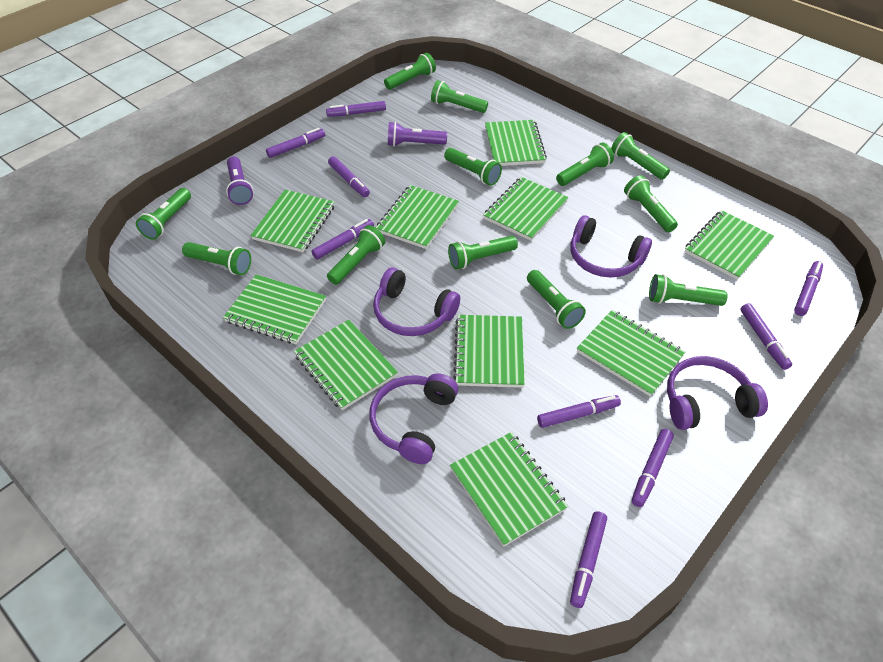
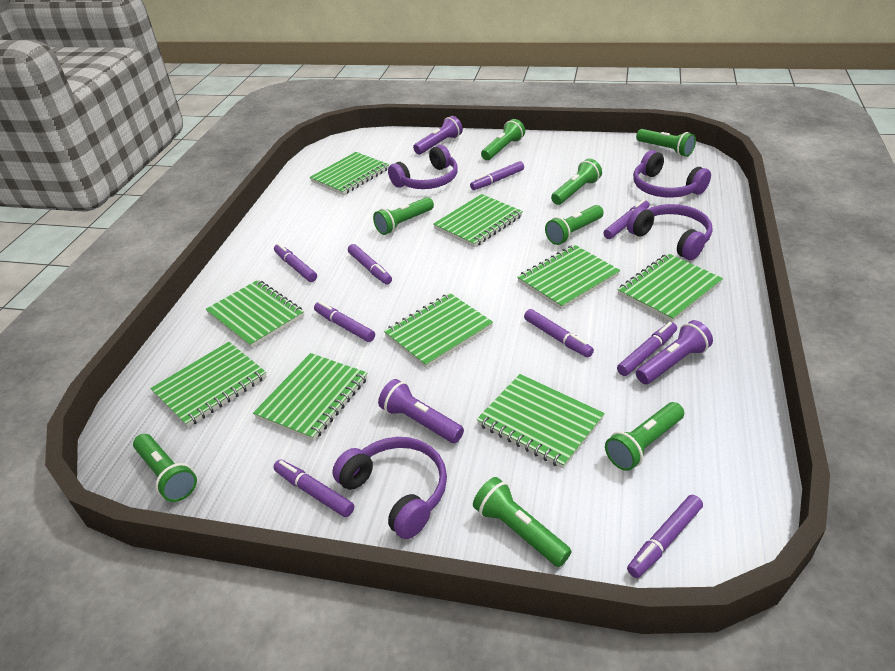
green flashlight: [136,188,191,240] [182,242,251,275] [327,225,385,285] [384,53,436,90] [431,80,488,113] [444,148,502,186] [448,236,518,270] [527,270,586,329] [556,143,614,186] [611,132,670,180] [624,175,678,232] [649,274,728,306] = 12 -> [133,434,197,502] [373,197,434,235] [473,477,572,567] [481,119,525,160] [545,205,604,245] [551,159,602,205] [605,402,684,471] [636,129,696,157] = 8
green notebook: [223,274,326,344] [250,190,335,252] [294,320,398,410] [376,185,459,249] [450,432,568,547] [453,315,525,388] [484,177,568,241] [485,120,547,166] [577,310,685,397] [685,210,774,280] = 10 -> [150,342,267,427] [206,280,304,348] [253,353,368,441] [309,152,389,195] [384,293,493,368] [433,194,523,247] [477,374,605,469] [517,245,620,310] [618,253,723,322] = 9
purple flashlight: [226,156,253,205] [388,122,447,147] = 2 -> [378,379,464,443] [413,116,463,154] [636,320,713,384] = 3

